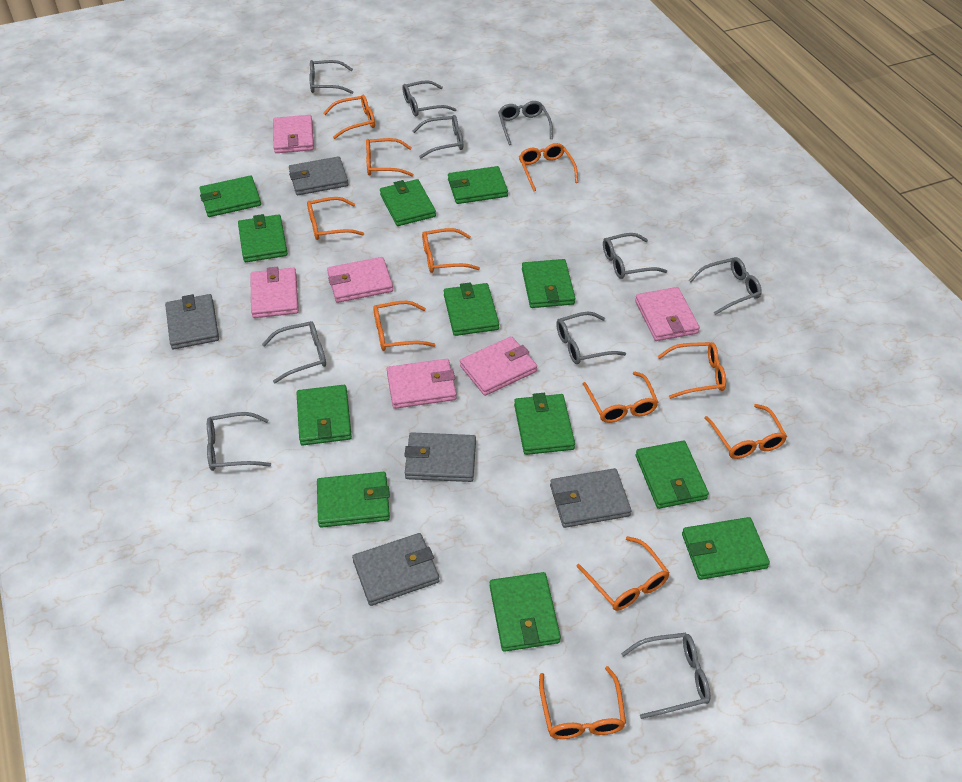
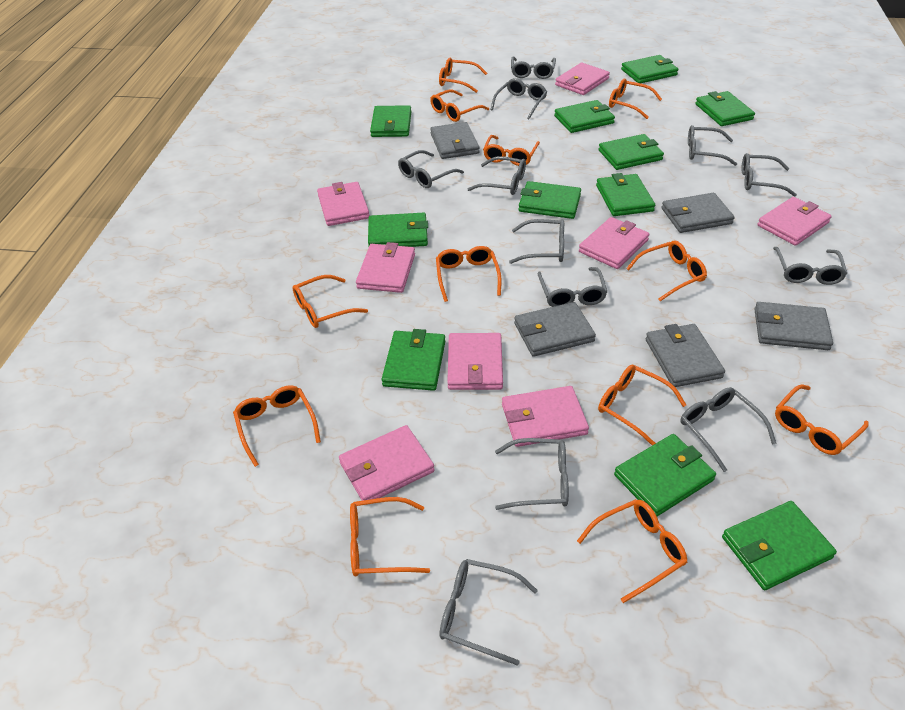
green wallet: [199,176,261,217] [238,214,288,262] [296,385,352,446] [317,472,390,528] [380,179,436,226] [444,282,499,336] [448,166,508,204] [490,572,561,652] [514,393,575,455] [522,259,575,308] [636,441,709,509] [682,517,770,580] = 12 -> [368,213,428,247] [370,105,411,137] [382,329,445,391] [519,181,581,219] [554,100,615,133] [596,173,655,216] [599,134,664,170] [614,434,716,517] [621,55,678,83] [695,91,755,126] [722,501,837,590] = 11
grey glasses: [207,412,271,471] [262,321,326,383] [309,60,353,94] [402,80,457,117] [413,115,463,158] [498,101,553,145] [556,312,626,364] [603,233,667,279] [621,633,710,719] [689,257,762,315] = 10 -> [398,150,464,188] [439,559,538,666] [468,156,526,195] [490,78,547,119] [495,438,569,510] [509,219,564,264] [511,56,556,79] [538,267,607,307] [680,387,777,472] [688,125,737,166] [742,153,797,197] [773,247,847,285] = 12
orange glasses: [307,197,364,240] [323,95,375,139] [366,138,414,177] [373,301,435,351] [422,228,480,273] [519,143,578,191] [539,666,626,739] [576,536,670,611] [583,372,658,423] [658,342,726,399] [705,404,787,459] = 11 -> [233,385,321,467] [293,275,368,328] [350,497,430,576] [430,89,489,122] [436,246,502,302] [439,58,487,93] [483,135,540,166] [577,499,687,603] [598,365,686,445] [609,79,662,119] [626,240,707,301] [775,384,869,455] = 12
pink wallet: [250,267,299,318] [273,115,314,153] [327,257,393,303] [387,359,457,409] [460,336,537,396] [635,287,700,341] = 6 -> [317,182,370,226] [339,425,435,501] [356,242,415,293] [447,333,503,390] [502,386,589,447] [555,63,610,95] [579,217,650,269] [757,197,832,246] = 8

